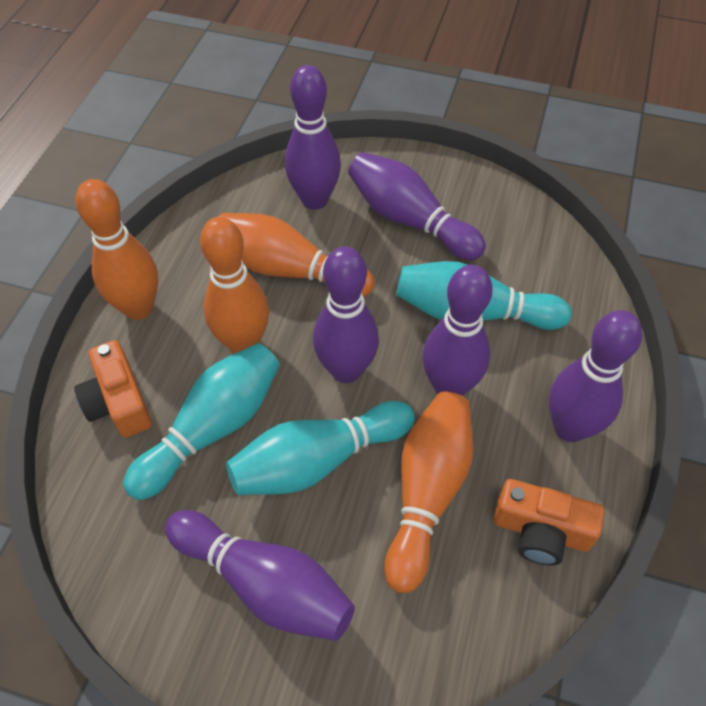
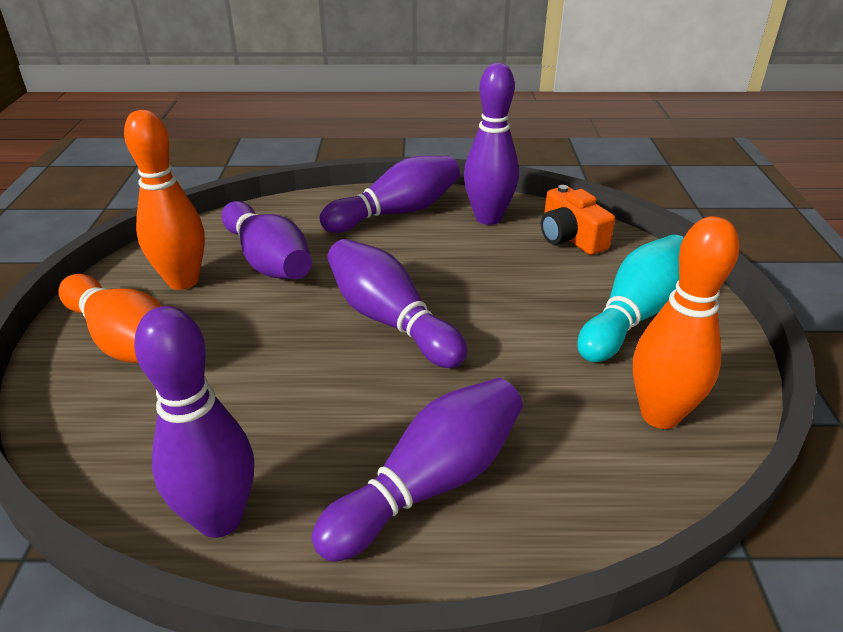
orange bowling pin: [75,179,158,320] [200,217,269,354] [219,213,374,297] [385,392,474,593] = 4 -> [58,274,162,363] [124,110,205,290] [633,216,739,429] = 3
orange camera: [74,340,152,438] [494,479,605,566] = 2 -> [541,185,615,255] = 1
turquoise bowling pin: [123,343,280,500] [226,401,415,495] [396,261,572,330] = 3 -> [577,235,684,362] = 1

